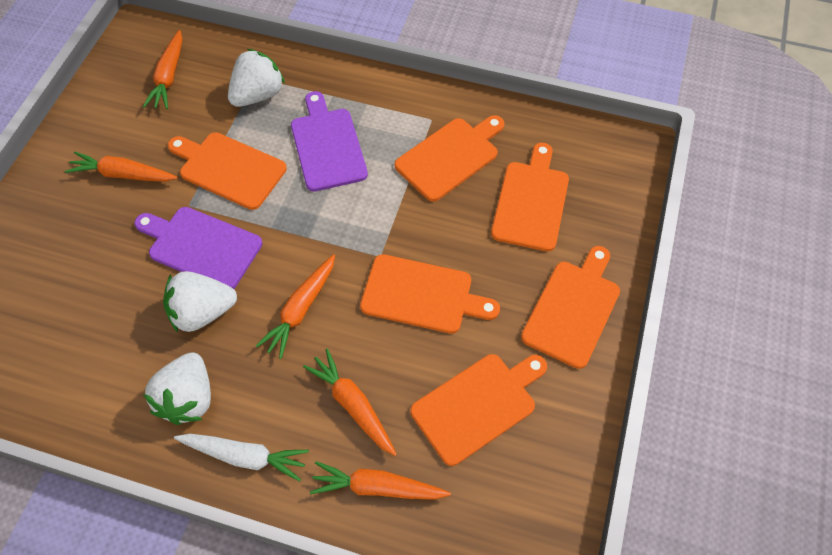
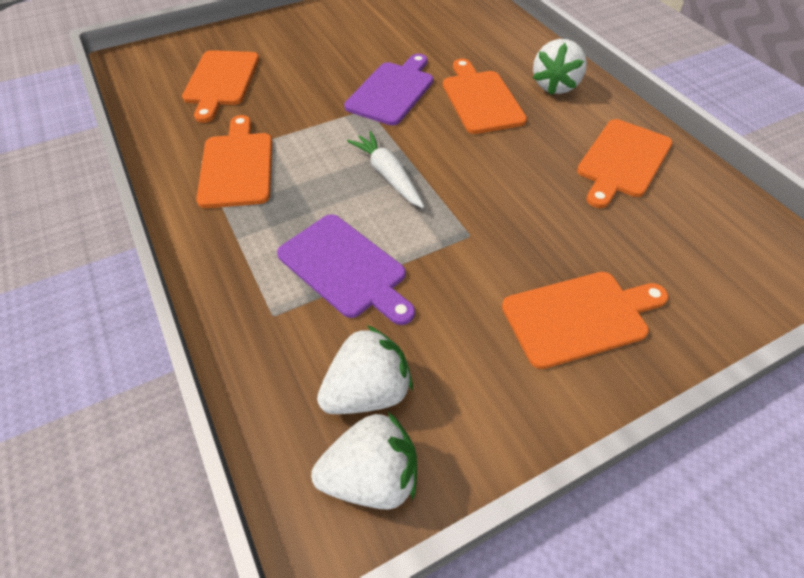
orange carrot: [65,151,177,182] [143,30,182,109] [256,254,335,359] [303,349,397,456] [310,461,451,500] = 5 -> none = 0
orange cutting board: [168,132,287,210] [360,254,500,334] [394,115,505,202] [410,354,547,466] [491,143,569,251] [521,246,620,369] = 6 -> [182,50,259,123] [196,115,272,208] [443,59,527,134] [502,272,668,369] [577,119,673,208] = 5

